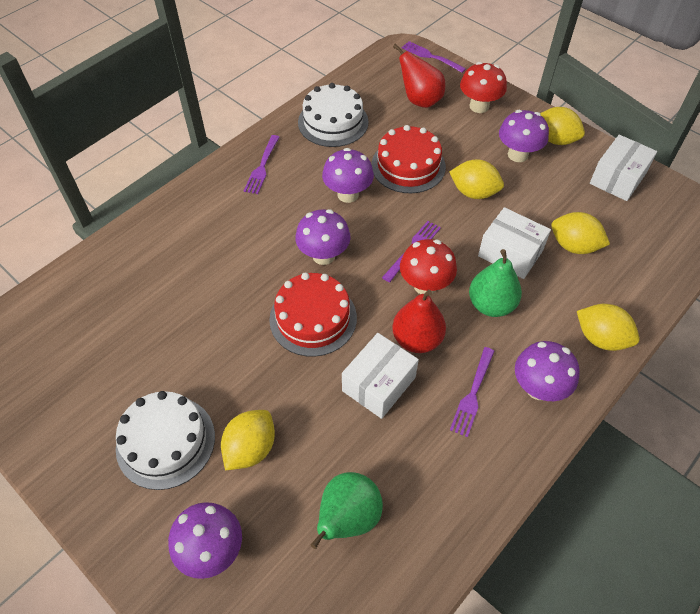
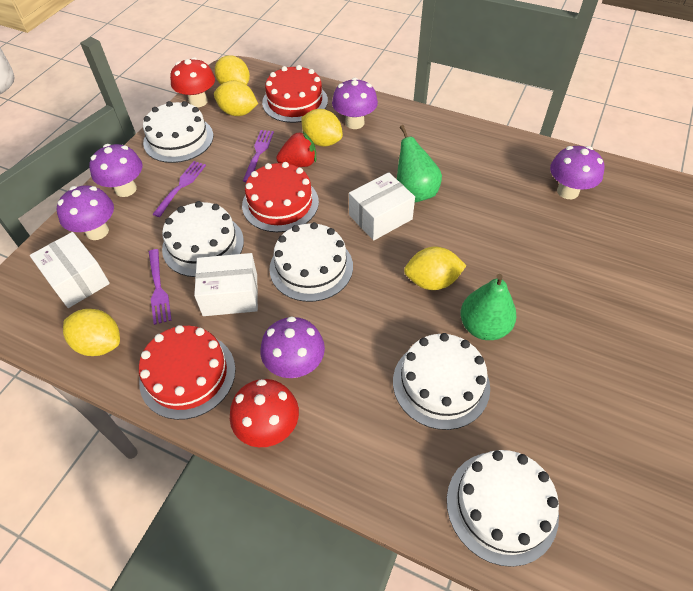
purple fork: [244,135,280,194] [382,221,441,283] [402,41,466,73] [450,347,495,437] = 4 -> [149,249,172,325] [152,161,206,217] [243,130,274,182] = 3
red cake: [269,272,357,357] [371,125,446,193] = 2 -> [139,325,236,420] [242,162,319,232] [262,65,328,123] = 3
red pear: [392,290,446,353] [393,44,445,108] = 2 -> none = 0
red strawberry: none = 0 -> [276,131,316,167] = 1
white cake: [116,391,215,490] [298,83,369,147] = 2 -> [143,101,213,163] [162,201,244,277] [269,222,353,302] [393,333,490,430] [447,450,559,567] = 5

